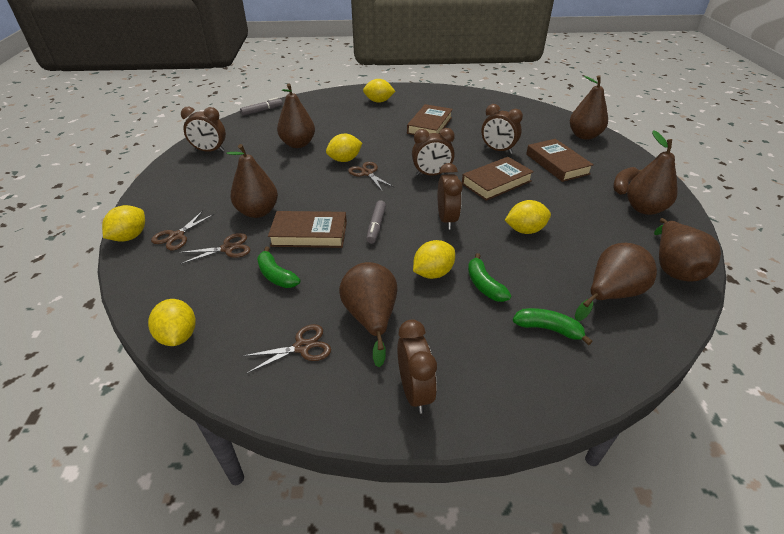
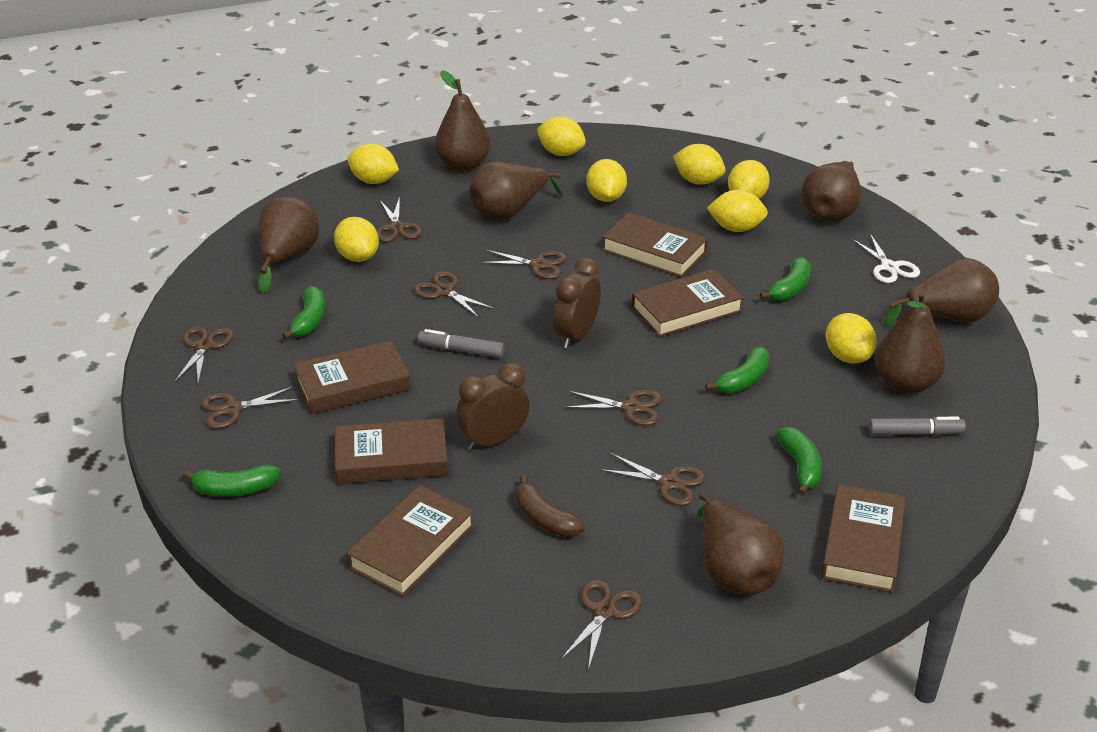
brown book: [268,211,347,248] [407,104,453,135] [462,157,534,201] [526,139,594,182] = 4 -> [293,341,411,414] [335,418,448,484] [346,485,474,597] [602,212,708,278] [632,269,744,337] [821,484,906,593] = 6
brown clock: [181,107,226,152] [397,319,437,414] [412,128,455,176] [438,163,463,230] [481,104,523,154] = 5 -> [456,363,530,450] [553,258,601,348] = 2
brown scissors: [151,211,215,250] [179,233,250,264] [243,324,331,373] [348,162,394,191] = 4 -> [174,327,234,383] [200,386,300,429] [377,196,422,242] [413,271,495,318] [480,250,567,279] [561,580,643,670] [564,390,662,426] [600,453,706,506] = 8
green banana: [257,247,300,288] [468,253,511,302] [513,308,593,345] = 3 -> [183,465,281,496] [282,286,325,339] [705,346,770,394] [760,257,811,301] [777,427,822,496] = 5
white scissors: none = 0 -> [851,234,920,283] = 1
yellow lemon: [102,205,145,242] [148,299,196,346] [326,134,362,162] [363,79,395,103] [413,240,455,279] [505,200,551,234] = 6 -> [334,217,379,262] [347,143,399,184] [537,116,586,156] [586,159,627,202] [673,144,726,185] [707,190,768,232] [728,160,770,199] [826,313,876,363] = 8

